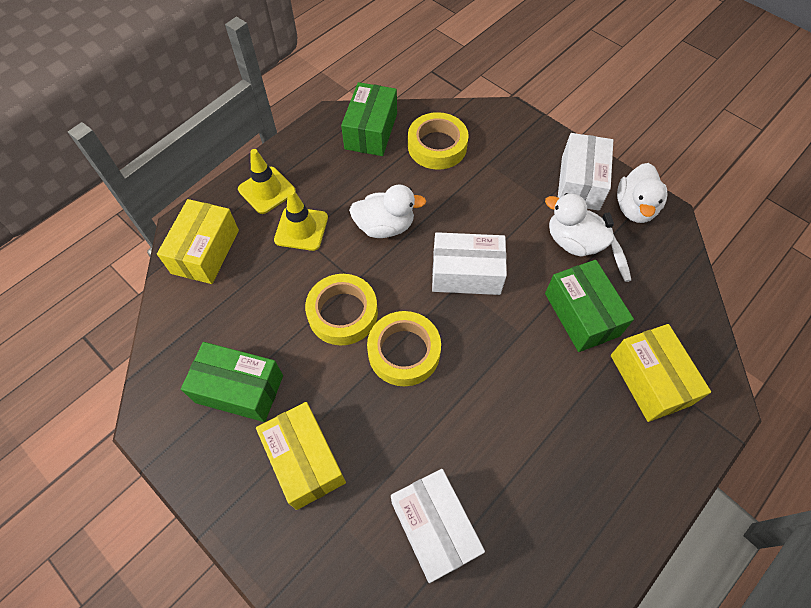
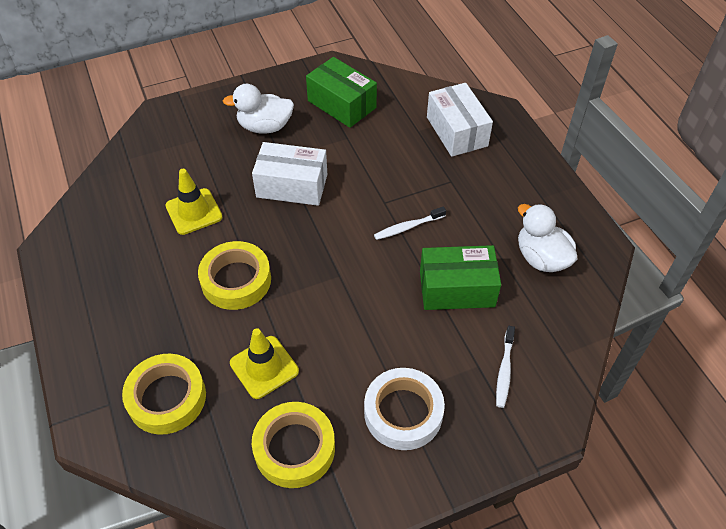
green box: [181,342,283,422] [341,82,397,156] [545,260,634,352] = 3 -> [306,57,377,128] [420,245,501,310] = 2
white box: [391,469,485,583] [432,232,507,295] [558,133,613,211] = 3 -> [252,142,327,206] [427,83,493,157] = 2
white duck: [349,184,426,238] [545,193,614,257] [617,163,667,223] = 3 -> [223,84,294,134] [518,204,578,272] = 2
white tape: none = 0 -> [364,368,445,450] = 1
white toothbrush: [602,212,631,282] = 1 -> [374,206,446,240] [496,326,515,408] = 2
yellow box: [157,199,239,284] [256,402,346,510] [611,324,711,422] = 3 -> none = 0

